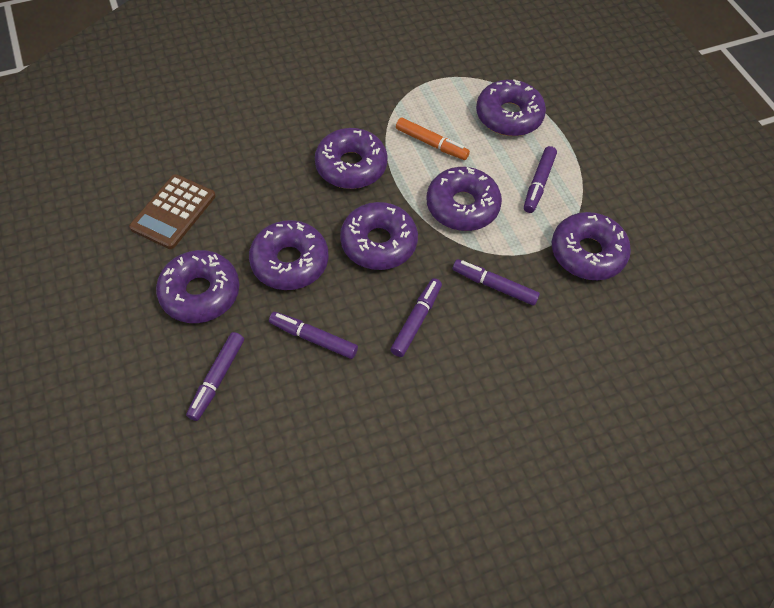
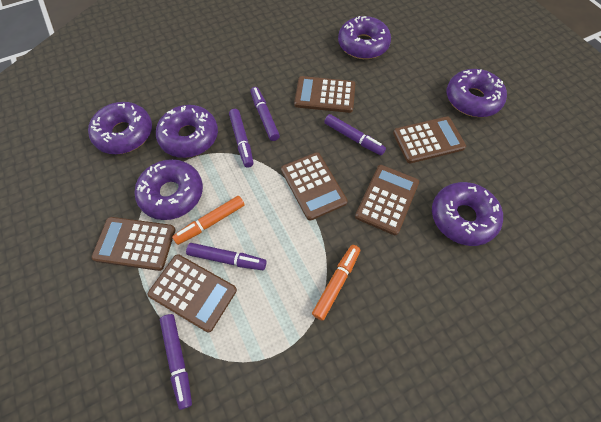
brown calculator: [129,174,216,249] = 1 -> [91,217,176,271] [147,254,237,332] [281,152,348,221] [294,76,355,113] [355,165,419,235] [393,116,466,163] = 6
orange marker: [396,118,470,160] = 1 -> [172,196,245,245] [312,245,360,321] = 2
purple donut: [156,250,239,323] [249,220,329,290] [315,128,388,189] [340,202,418,270] [427,167,502,231] [476,79,546,136] [552,212,631,280] = 7 -> [88,102,152,154] [135,159,203,220] [156,105,218,158] [338,16,391,59] [432,182,503,246] [447,69,507,117] = 6

